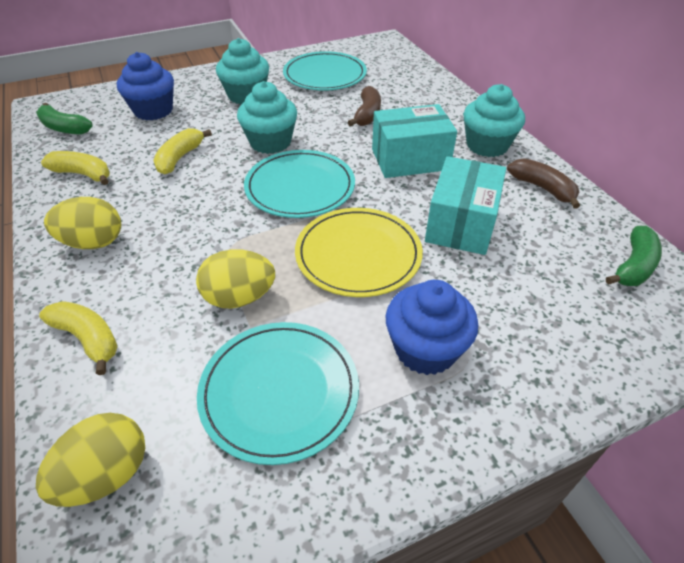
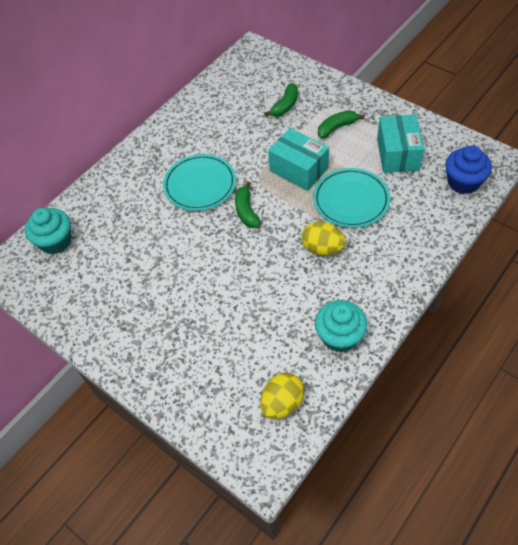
blue cupcake: [117,52,174,120] [386,280,478,375] = 2 -> [445,146,492,194] = 1
brown banana: [348,86,381,126] [507,158,580,209] = 2 -> none = 0
green banana: [36,103,93,134] [606,226,662,286] = 2 -> [235,181,260,228] [264,83,298,117] [318,110,365,139] = 3
turquoise cupcake: [216,38,269,105] [237,81,297,154] [463,84,525,157] = 3 -> [25,208,71,254] [315,300,367,352] = 2
turquoise plate: [197,322,359,465] [244,150,355,218] [283,51,367,91] = 3 -> [163,154,236,211] [313,168,390,228] = 2
yellow banana: [39,301,118,375] [41,151,110,185] [153,128,212,175] = 3 -> none = 0
yellow egg: [36,413,145,507] [44,197,121,249] [196,249,275,309] = 3 -> [260,373,304,419] [302,221,346,255] = 2
yellow plate: [295,208,423,297] = 1 -> none = 0

